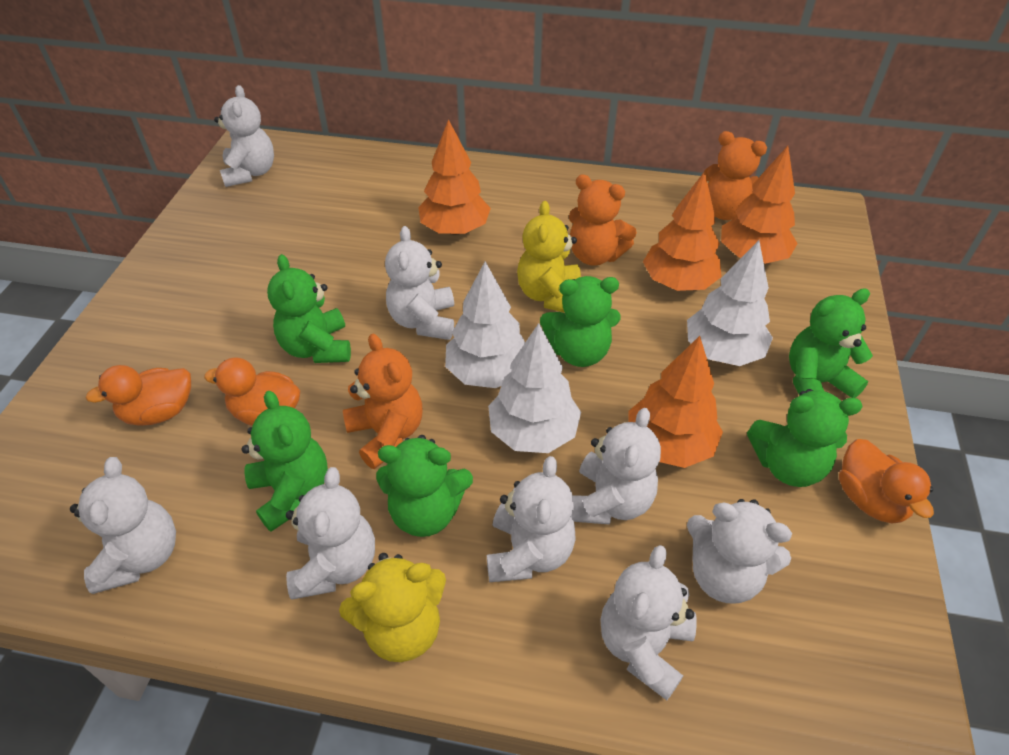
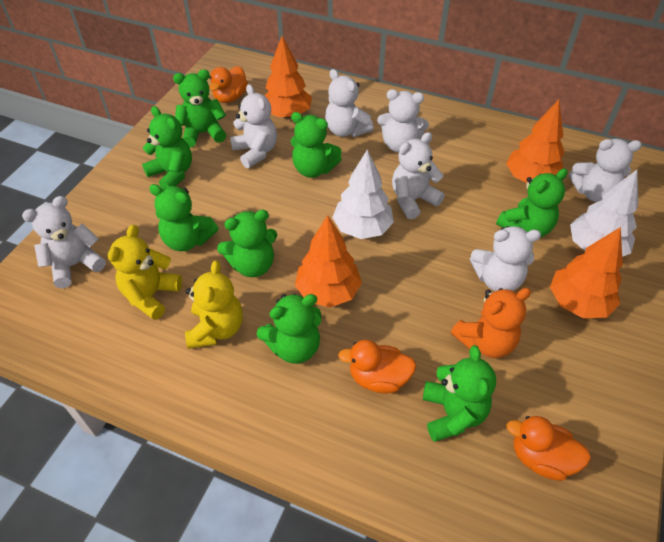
green teddy bear: [242,391,328,532] [267,254,351,363] [376,435,473,537] [540,276,621,367] [747,389,863,487] [789,288,873,398] = 6 -> [142,106,192,189] [149,184,218,251] [173,69,226,147] [217,210,277,277] [257,293,321,364] [291,112,342,178] [423,345,496,442] [496,168,568,237] = 8
orange teddy bear: [343,334,422,469] [569,174,637,266] [705,131,767,220] = 3 -> [451,288,531,358] = 1
white teddy bear: [70,457,176,594] [214,85,274,187] [286,467,375,600] [385,226,454,340] [487,456,576,582] [571,408,661,525] [600,545,697,700] [687,499,792,603] = 8 -> [22,196,106,288] [230,84,277,168] [325,69,374,137] [377,89,429,153] [392,132,444,219] [470,226,541,291] [569,139,642,202] = 7
white tree: [445,261,525,388] [488,323,581,453] [687,240,773,366] = 3 -> [332,149,394,239] [570,170,638,257] = 2

